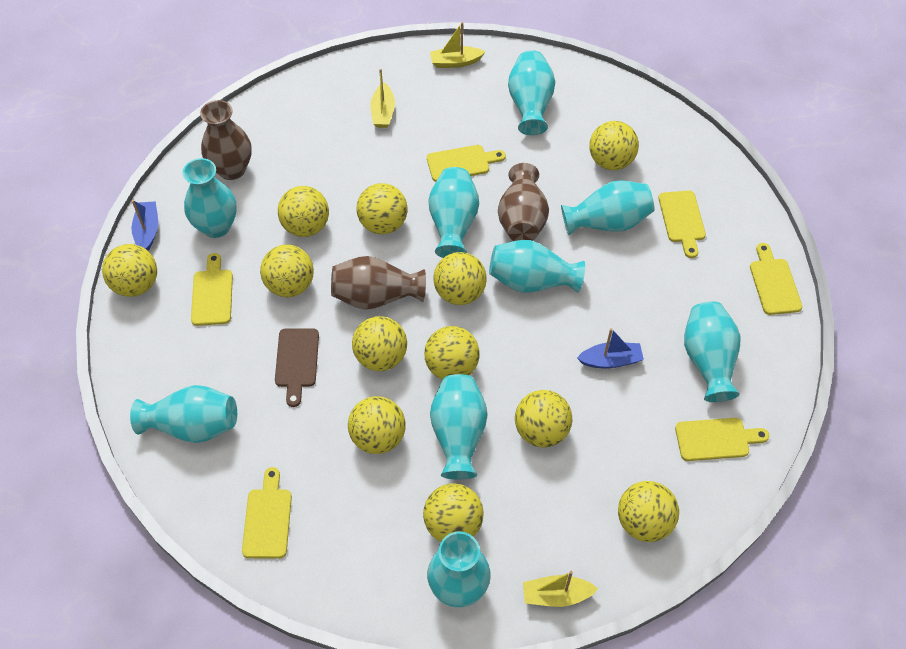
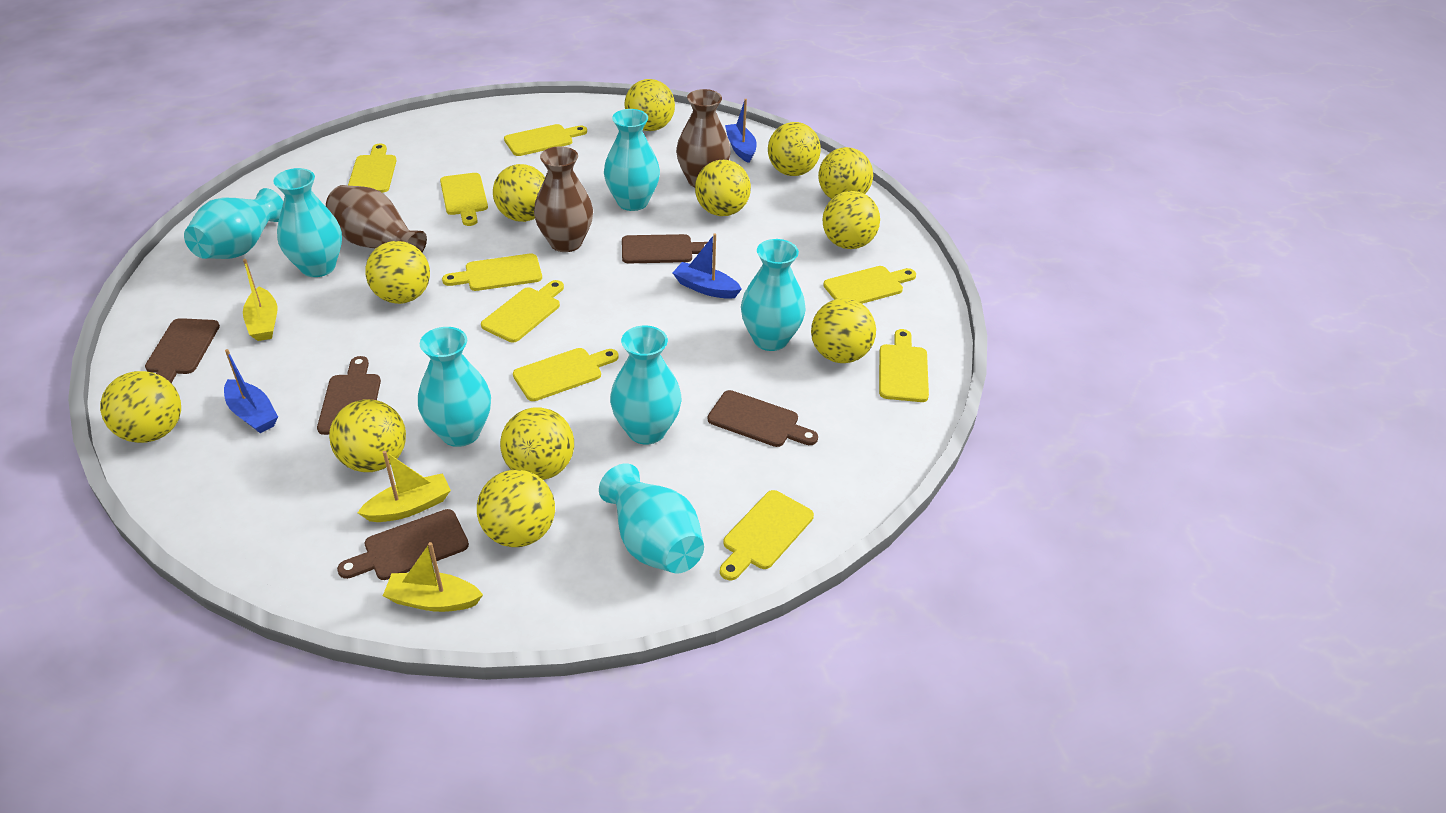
blue boat: [131,200,158,250] [577,328,644,369] = 2 -> [224,349,278,433] [672,234,742,299] [725,99,757,163] = 3
brown cutting board: [275,328,319,407] = 1 -> [145,318,220,383] [317,356,381,435] [337,509,469,580] [622,234,713,263] [708,390,818,447] = 5
turquoise vase: [130,385,237,443] [182,158,237,238] [427,532,491,607] [428,167,479,258] [430,374,488,479] [489,240,585,293] [508,50,555,135] [561,180,654,235] [684,302,740,402] = 9 -> [184,188,283,259] [273,168,342,277] [418,327,491,447] [599,463,704,574] [604,109,660,211] [610,326,681,445] [741,239,806,351] = 7
yellow cutting board: [191,253,233,326] [242,467,292,559] [427,145,506,182] [658,190,706,258] [675,418,769,461] [750,243,802,315] = 6 -> [348,143,397,193] [440,173,488,226] [442,253,542,291] [481,280,564,342] [504,124,587,156] [513,348,619,401] [720,490,814,580] [823,266,916,304] [879,329,929,402] = 9

